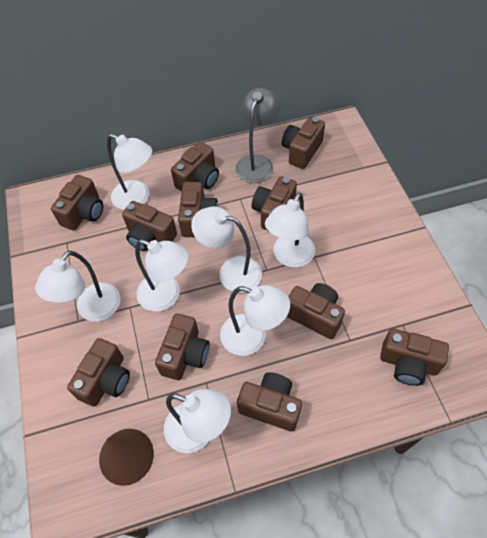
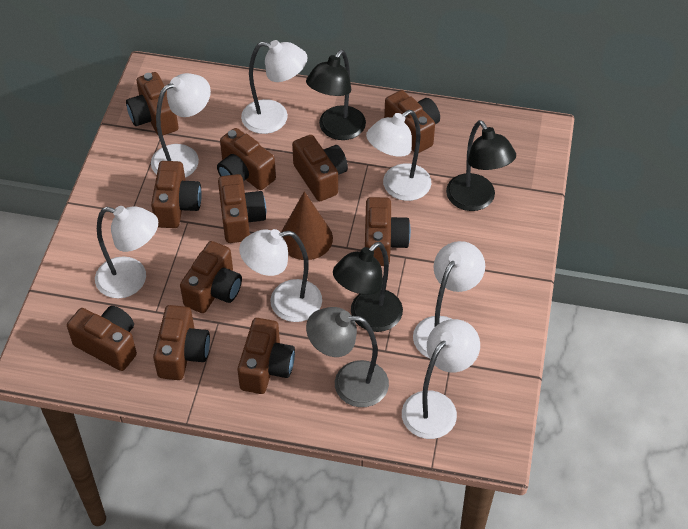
black lamp: none = 0 -> [306,50,366,140] [333,242,403,332] [446,120,516,211] = 3

